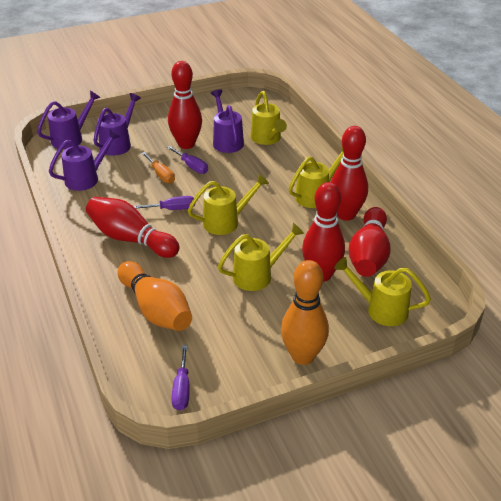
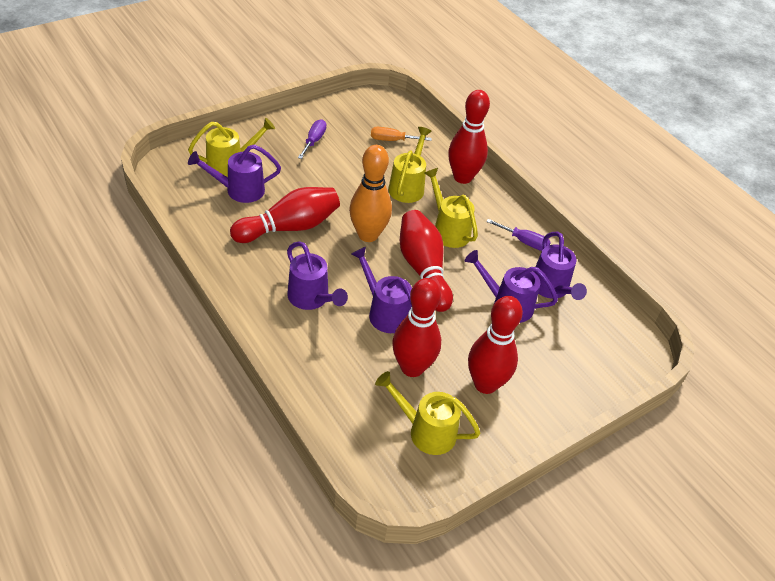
orange bowling pin: [117,261,192,331] [281,260,329,365] = 2 -> [349,145,392,242] = 1
purple screwdriver: [134,196,195,210] [167,146,208,174] [172,345,190,411] = 3 -> [298,119,327,159] [486,219,551,251] = 2
purple watering can: [37,91,101,149] [49,129,120,191] [93,93,141,156] [211,89,244,153] = 4 -> [188,145,281,203] [287,241,348,310] [351,247,412,333] [465,250,558,323] [533,232,587,300] = 5
yellow watering can: [188,173,269,235] [218,223,304,291] [251,91,287,145] [288,147,344,208] [334,257,431,326] = 5 -> [188,118,275,177] [375,371,480,455] [388,127,432,203] [424,168,478,248] = 4

